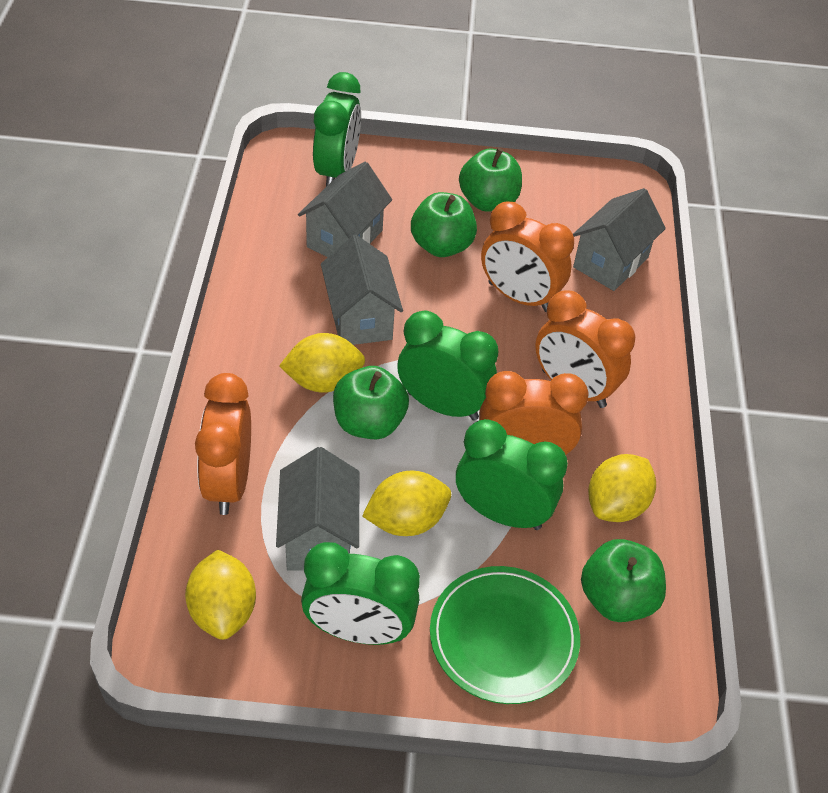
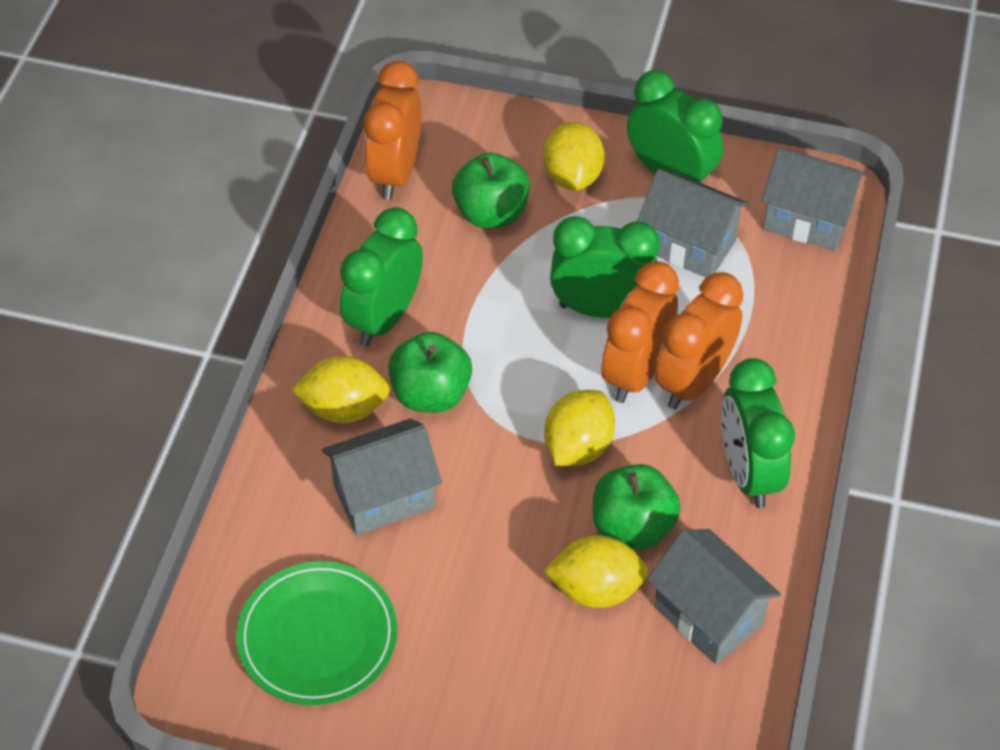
green apple: [333,366,409,439] [411,192,477,257] [459,148,522,212] [581,539,666,622] = 4 -> [388,332,472,412] [452,152,530,228] [593,464,681,550] = 3
orange clock: [195,373,251,515] [479,371,589,455] [481,201,574,312] [535,290,635,408] = 4 -> [364,61,421,200] [601,261,679,403] [655,272,744,410] = 3

